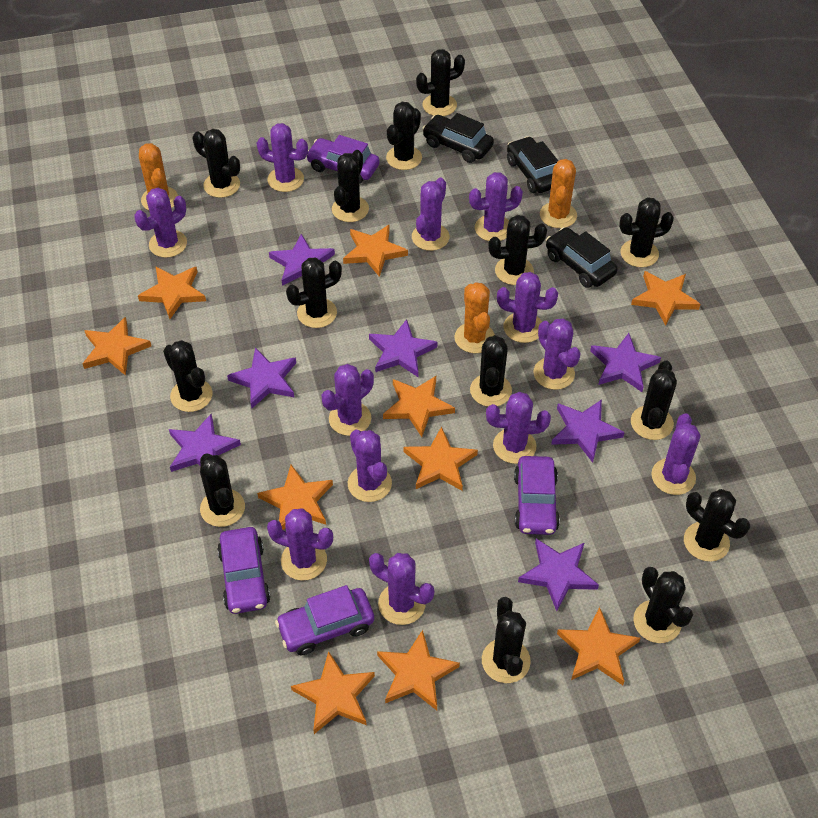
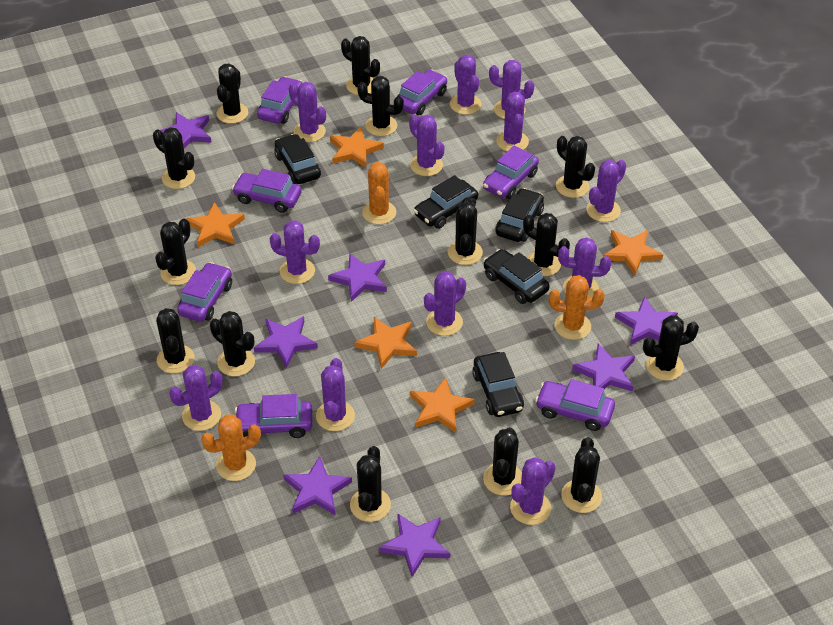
black car: [422,113,494,163] [507,136,558,193] [546,227,618,288] = 3 -> [274,134,321,184] [413,175,478,229] [472,352,524,417] [483,249,550,304] [496,188,544,242] = 5
orange star: [82,317,151,376] [138,267,206,319] [257,465,333,530] [291,651,375,734] [343,224,408,277] [377,630,460,710] [383,376,455,437] [404,426,478,491] [557,607,640,685] [631,271,701,326] = 10 -> [186,202,245,247] [330,127,384,168] [354,317,417,369] [410,377,475,433] [603,230,663,275] = 5
purple car: [217,527,270,614] [275,585,374,655] [307,135,380,184] [514,456,560,535] = 4 -> [177,262,232,322] [232,169,302,213] [235,394,312,438] [257,76,303,124] [398,69,447,115] [483,145,539,199] [535,379,615,431] = 7

